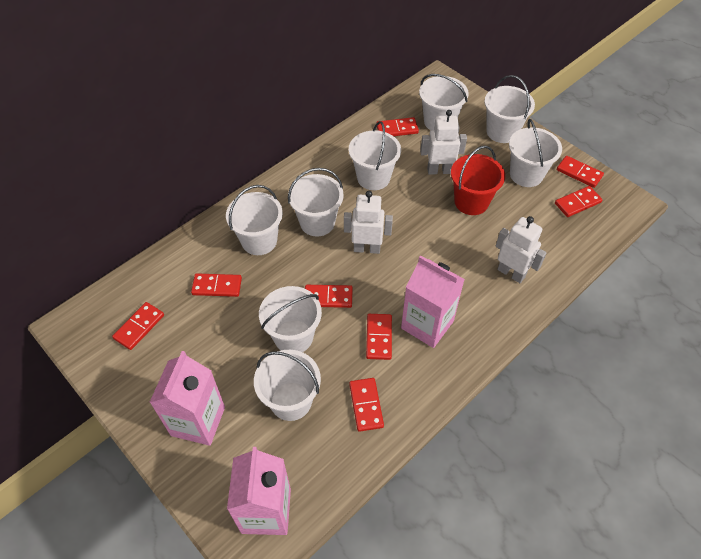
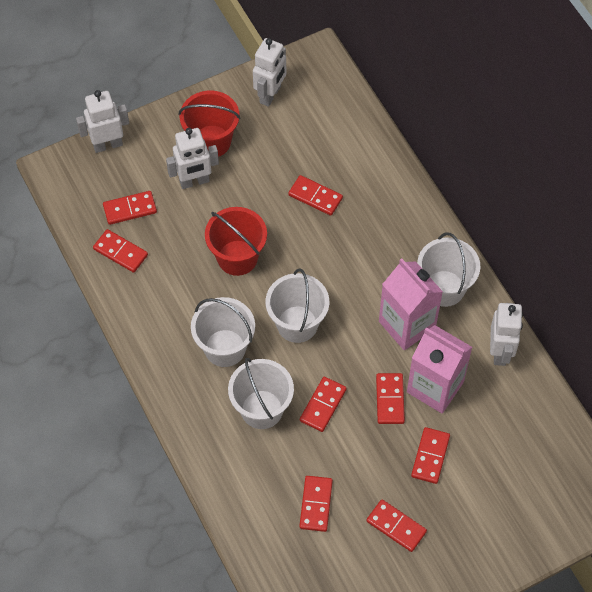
pink carton: [149,351,225,446] [227,447,291,535] [401,255,465,348] = 3 -> [379,258,443,350] [407,325,472,413] = 2
red bucket: [451,146,505,215] = 1 -> [179,91,241,157] [205,207,267,276] = 2
white bucket: [226,185,283,255] [254,350,321,421] [259,286,322,352] [288,168,344,237] [349,121,401,190] [419,74,469,130] [485,75,535,143] [509,119,562,187] = 8 -> [191,297,255,367] [228,358,294,429] [266,269,329,343] [417,232,480,307] = 4
white robot: [344,191,393,254] [420,110,467,175] [496,216,547,283] = 3 -> [76,90,129,153] [166,128,219,189] [253,38,286,107] [490,303,523,366] = 4

